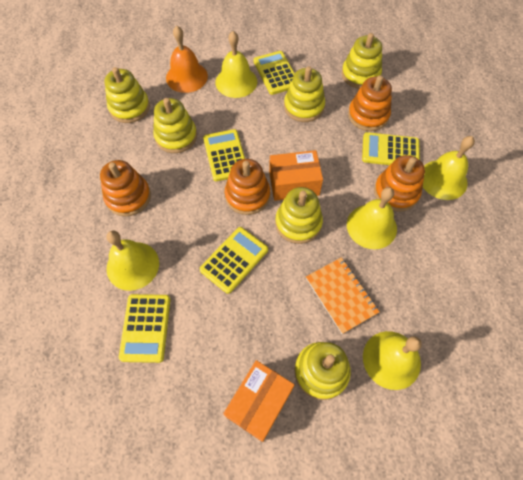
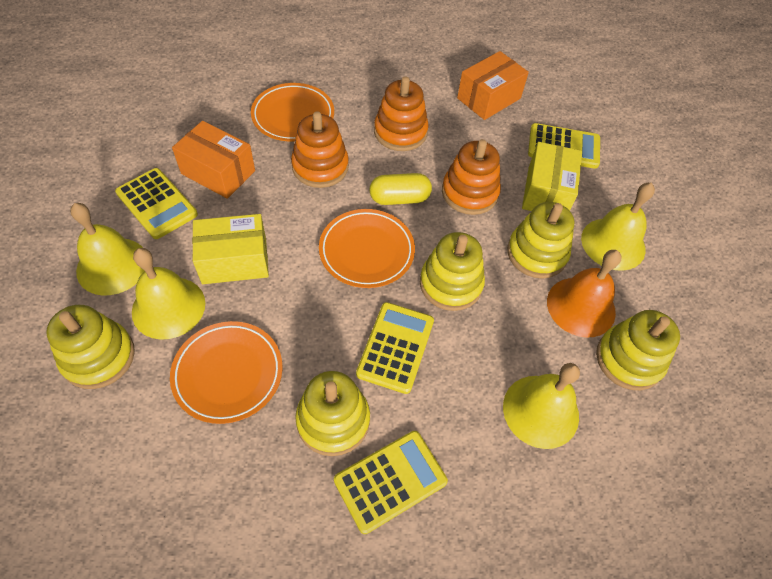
orange notebook: [306,257,379,334] = 1 -> none = 0
orange plate: none = 0 -> [170,321,283,424] [251,83,334,141] [319,209,415,288] = 3
orange stacking toy: [100,160,151,216] [225,159,270,215] [348,75,392,131] [374,155,425,211] = 4 -> [291,111,349,188] [374,76,429,151] [442,139,501,215] = 3
yellow bell: [106,230,159,291] [215,31,257,98] [347,187,397,249] [363,331,422,390] [423,136,475,200] = 5 -> [70,203,144,296] [132,248,205,339] [503,363,580,449] [581,182,655,271] = 4
yellow box: none = 0 -> [192,214,269,284] [522,142,582,211] = 2
yellow calculator: [119,294,170,363] [200,227,268,294] [203,129,245,181] [254,51,295,95] [362,132,420,165] = 5 -> [115,168,198,239] [334,431,448,534] [356,302,434,394] [528,123,600,169] = 4
yellow capsule: none = 0 -> [369,173,432,205] = 1
yellow stacking toy: [105,67,150,123] [153,98,197,153] [275,187,323,244] [284,66,325,122] [294,342,351,400] [342,33,382,89] = 6 -> [46,305,135,389] [295,371,370,456] [420,232,485,311] [507,202,575,279] [596,310,680,390] = 5

